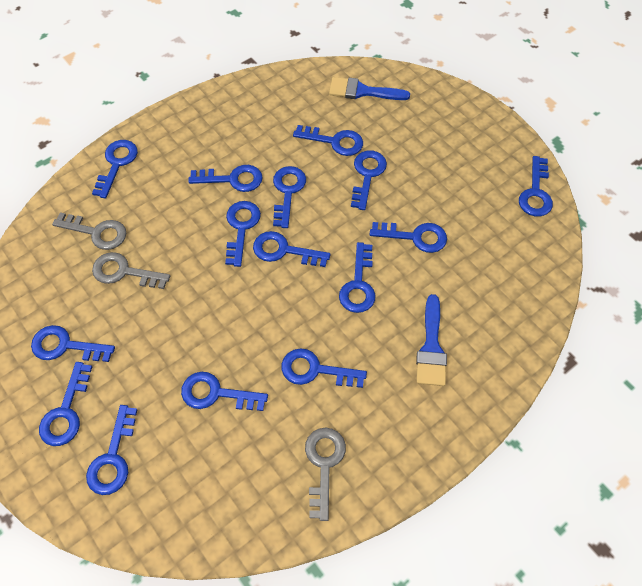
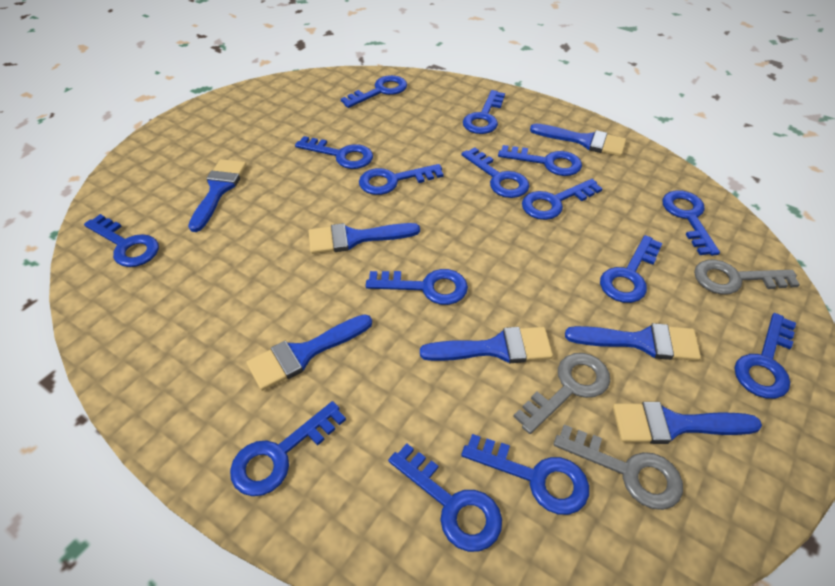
blue brush: [329,77,410,100] [416,294,447,386] = 2 -> [188,159,247,232] [246,314,372,391] [308,223,420,254] [420,327,553,363] [530,123,626,156] [565,323,701,361] [613,402,762,444] = 7

